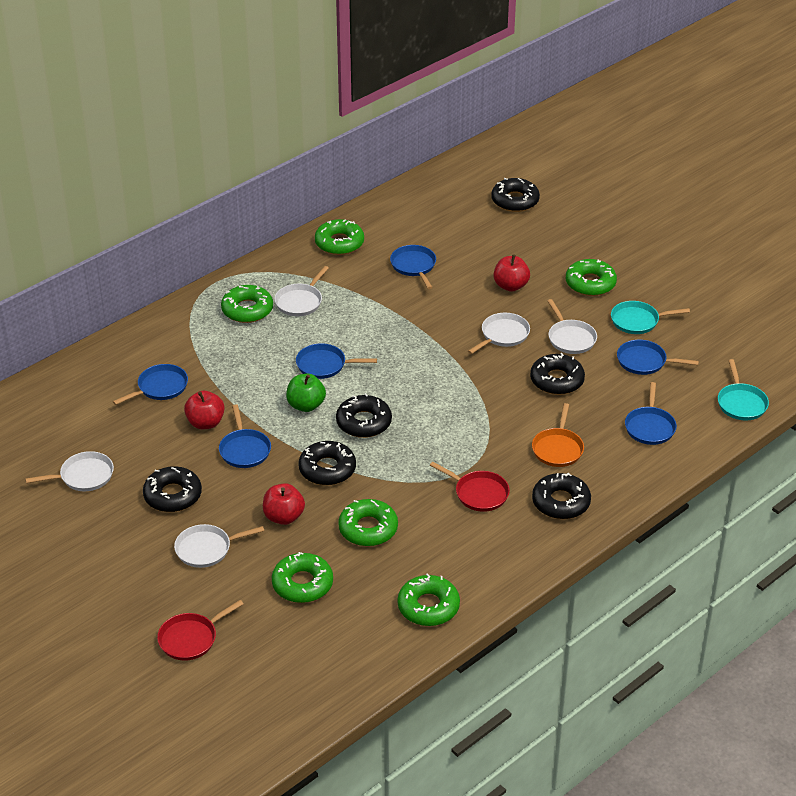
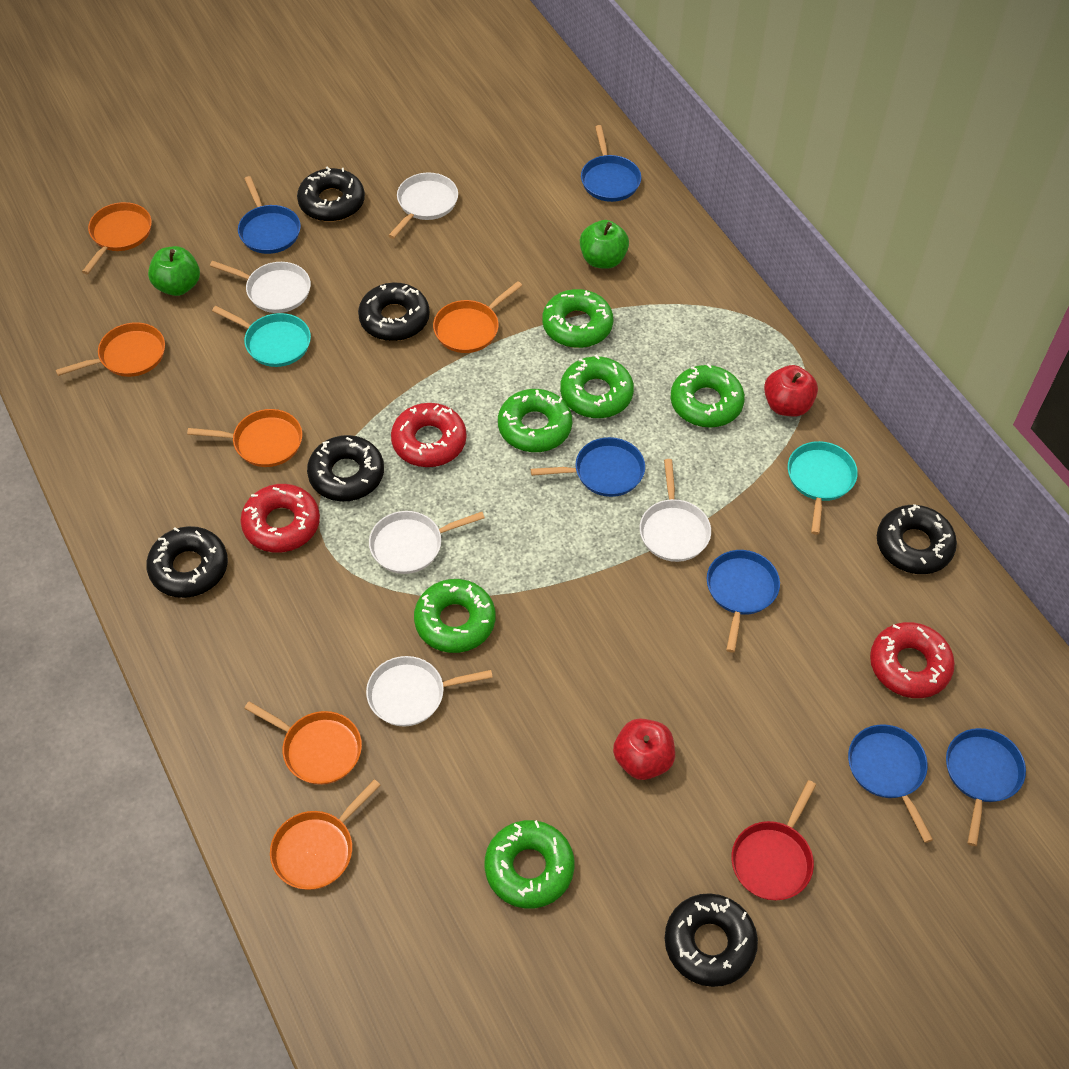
green apple: [286,374,326,412] = 1 -> [148,246,200,296] [580,220,629,269] = 2
orange pan: [532,403,584,467] = 1 -> [56,322,165,377] [82,202,152,274] [187,409,302,467] [244,701,362,785] [270,779,380,890] [433,281,523,353] = 6
red apple: [184,391,225,429] [263,483,305,525] [493,254,530,292] = 3 -> [613,718,675,780] [764,365,818,416] = 2
red donut: none = 0 -> [241,484,320,553] [391,403,467,467] [870,622,955,698] = 3
red pan: [157,600,244,661] [430,462,510,512] = 2 -> [731,780,816,900] = 1

